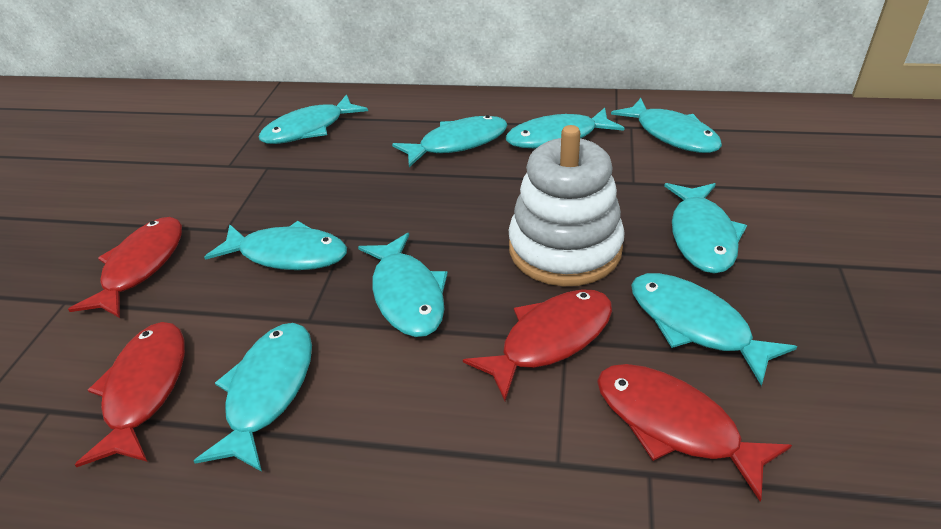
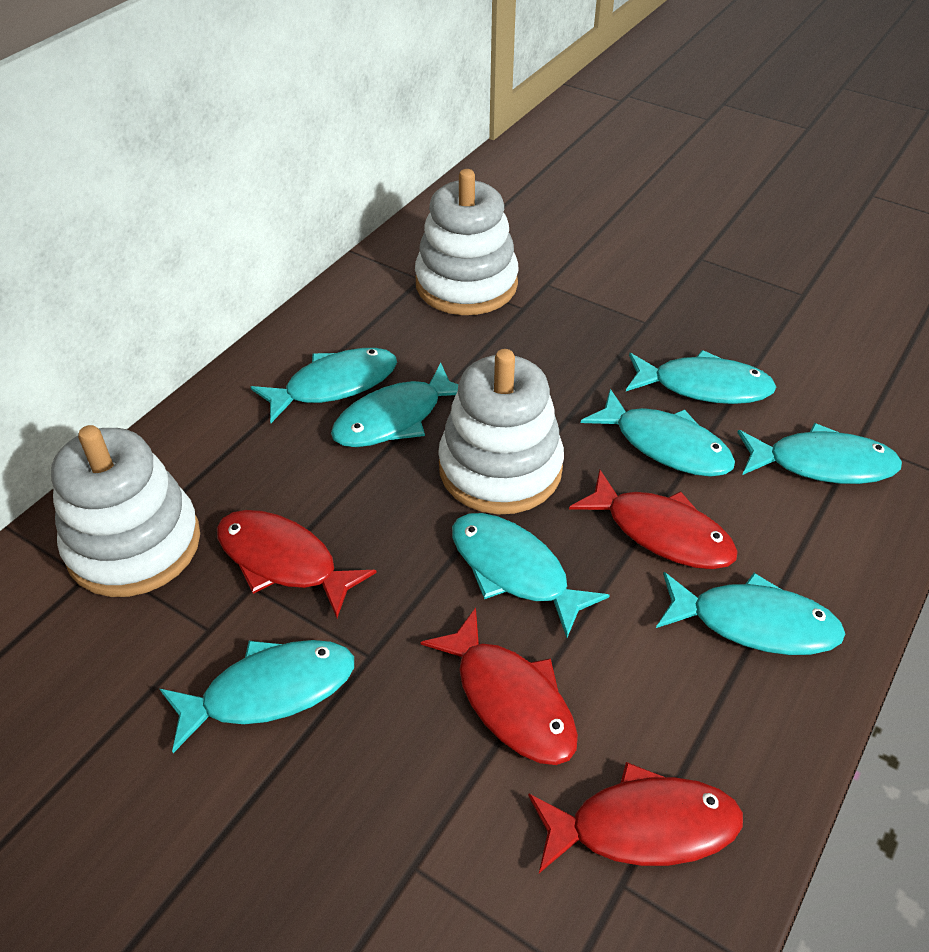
turquoise fish: [194,323,312,472] [204,221,347,270] [258,94,368,144] [358,233,448,337] [392,115,508,167] [506,108,625,148] [611,98,722,153] [631,273,798,386] [664,183,747,274] = 9 -> [160,640,354,753] [251,348,397,423] [331,363,458,447] [452,513,610,638] [581,389,735,477] [626,350,776,404] [656,572,845,655] [737,423,902,484] = 8
white stacking toy: [509,125,625,286] = 1 -> [51,425,200,597] [415,169,519,315] [438,349,564,515] = 3

